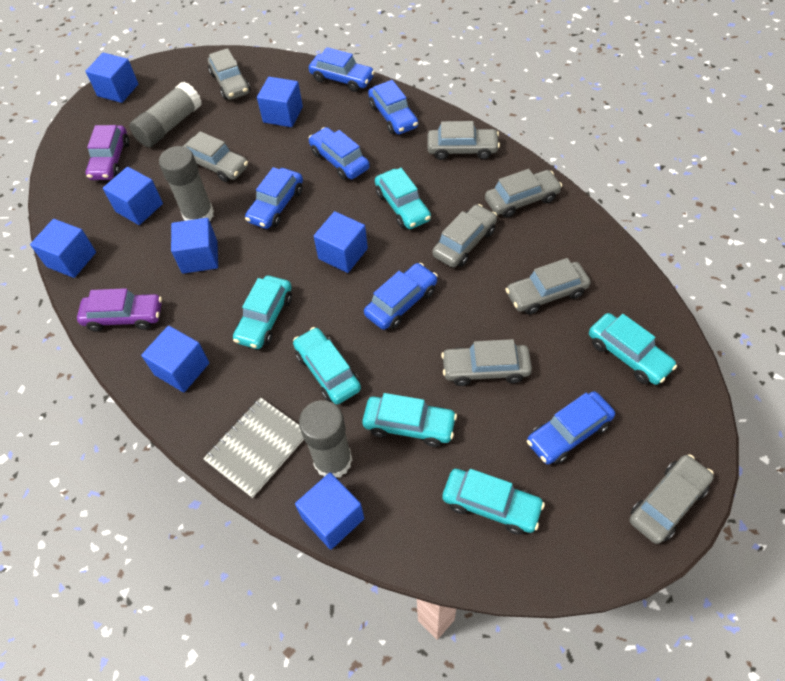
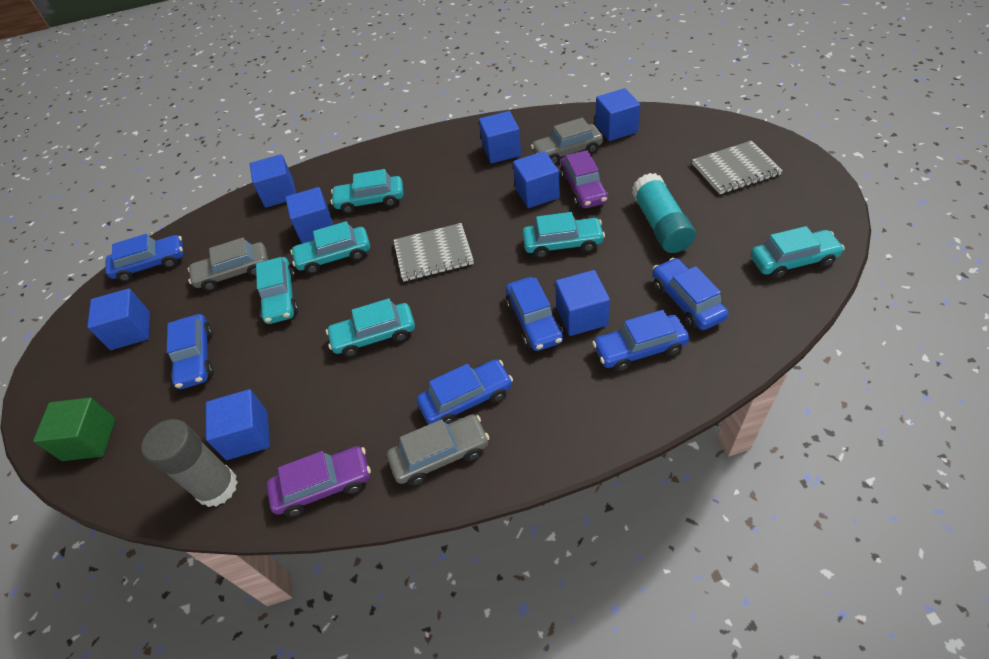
green cube: none = 0 -> [33,397,116,461] = 1
grey car: [183,131,248,182] [208,48,250,100] [427,121,500,160] [432,204,497,267] [441,339,532,386] [485,169,562,218] [505,258,591,314] [629,454,714,544] = 8 -> [188,238,268,291] [387,414,490,486] [531,118,603,165] = 3
grey glue stick: [129,82,202,148] [159,146,214,221] [299,400,352,478] = 3 -> [142,419,238,507] = 1
grey notebook: [203,397,304,498] = 1 -> [394,223,474,282] [692,141,783,194] = 2
turquoise glue stick: none = 0 -> [632,173,696,253] = 1

